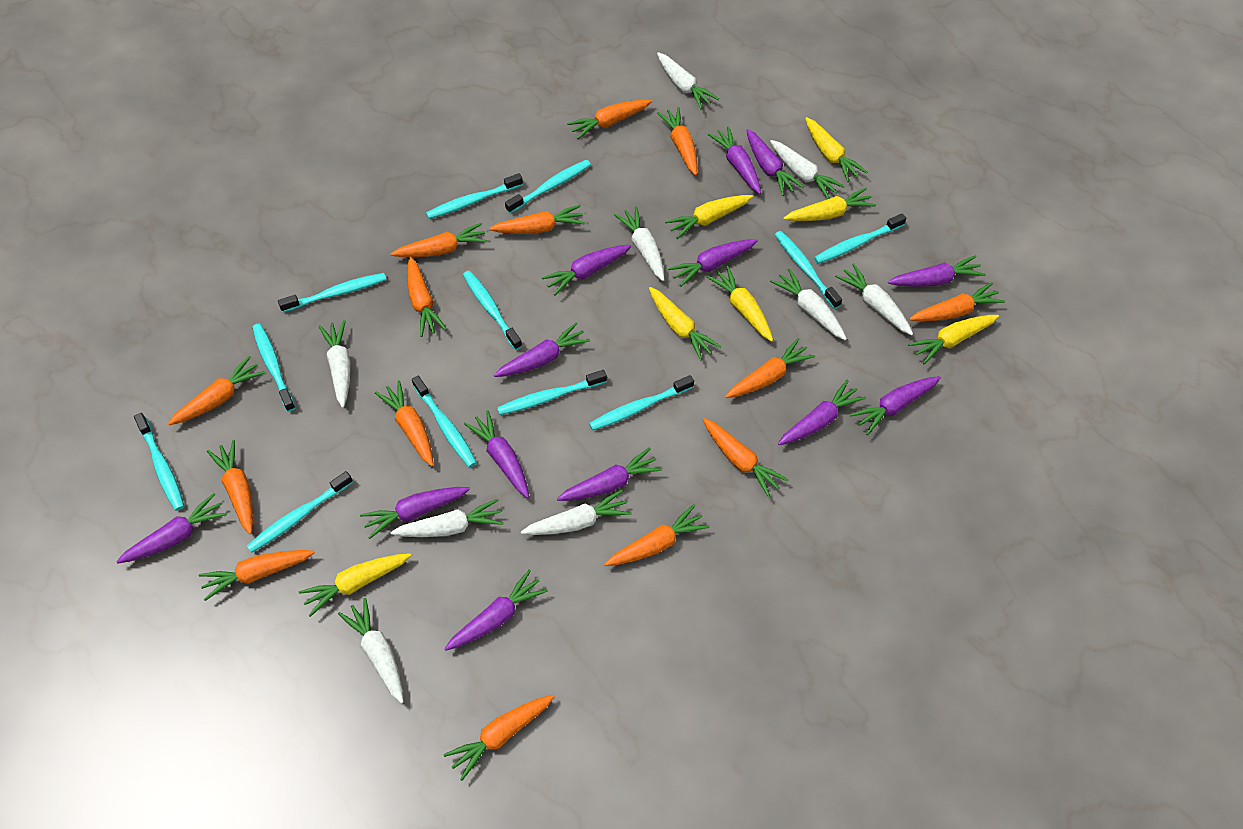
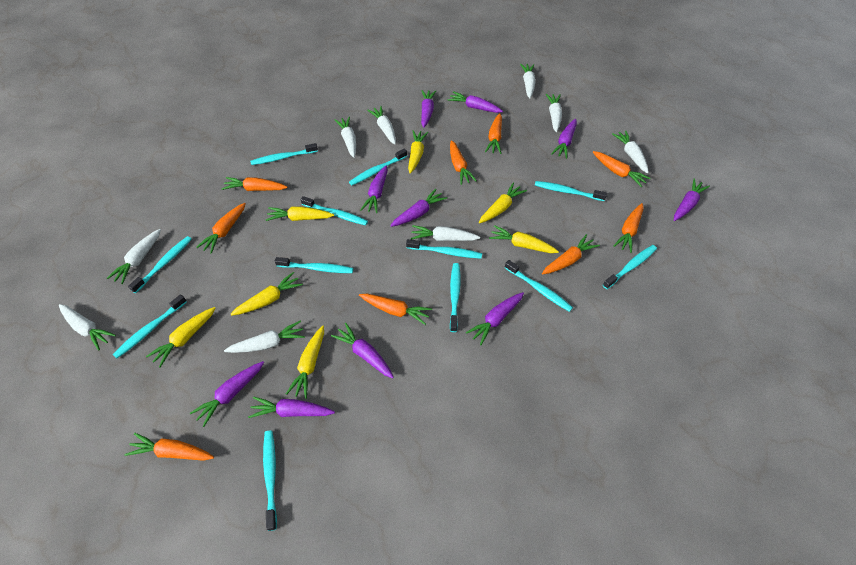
orange carrot: [168,356,265,425] [199,550,315,601] [207,440,253,534] [375,380,433,466] [391,223,488,257] [407,257,447,337] [443,694,555,781] [489,205,585,234] [567,100,652,139] [604,504,709,566] [657,107,697,176] [702,418,788,498] [725,338,815,398] [909,282,1005,322] = 14 -> [124,433,214,461] [196,203,246,254] [222,177,287,191] [359,294,432,325] [450,140,477,185] [485,113,502,154] [542,234,600,274] [593,151,651,187] [614,203,643,253] = 9
purple carrot: [116,493,227,563] [360,487,470,539] [444,569,548,651] [464,410,529,498] [494,322,590,377] [541,245,632,295] [557,447,662,501] [668,239,758,287] [708,126,761,194] [746,129,804,196] [778,380,866,445] [850,376,941,435] [888,255,985,287] = 13 -> [190,361,264,427] [248,397,335,418] [331,323,394,378] [361,165,388,213] [390,189,447,227] [421,90,436,128] [447,91,503,113] [466,292,524,345] [551,119,577,159] [674,179,710,221] = 10

